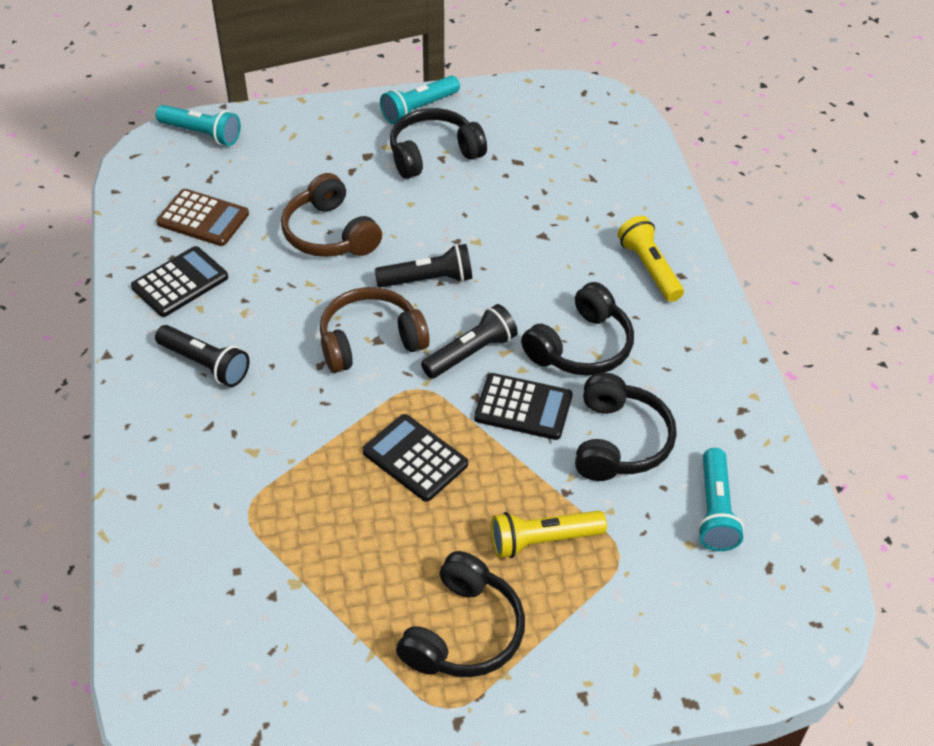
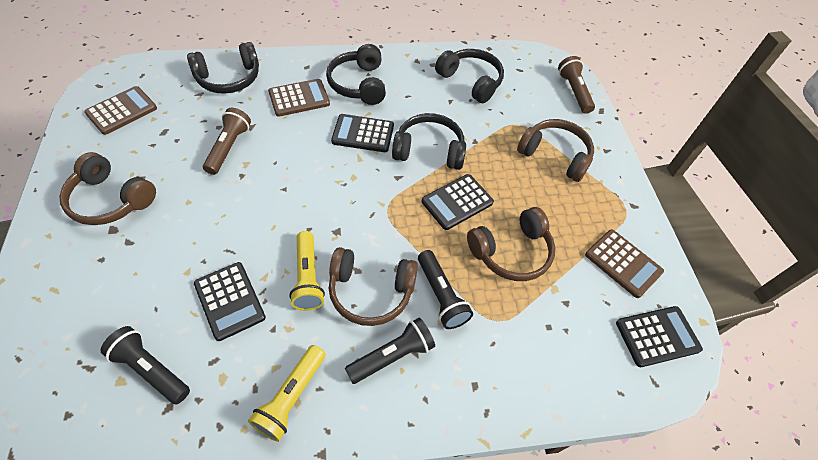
black calculator: [131,246,228,317] [363,414,468,502] [474,373,573,440] = 3 -> [194,262,266,341] [331,114,394,152] [421,174,494,230] [616,306,703,367] = 4
brown calculator: [156,189,249,246] = 1 -> [84,86,157,135] [268,79,330,117] [585,229,664,298] = 3
brown flashlight: none = 0 -> [203,108,251,175] [558,56,595,114] = 2
brown headphones: [281,173,382,257] [320,287,430,373] = 2 -> [59,152,156,225] [329,247,418,326] [467,207,555,281] [517,119,594,182] = 4
turquoise flashlight: [156,105,241,146] [380,76,460,124] [698,448,744,551] = 3 -> none = 0

